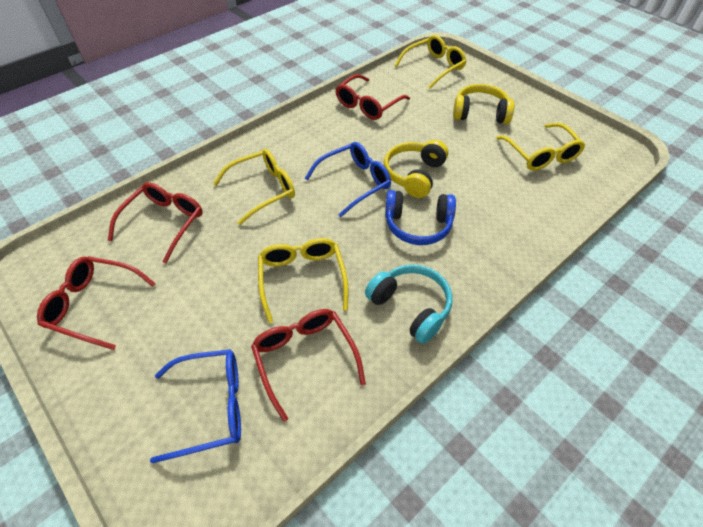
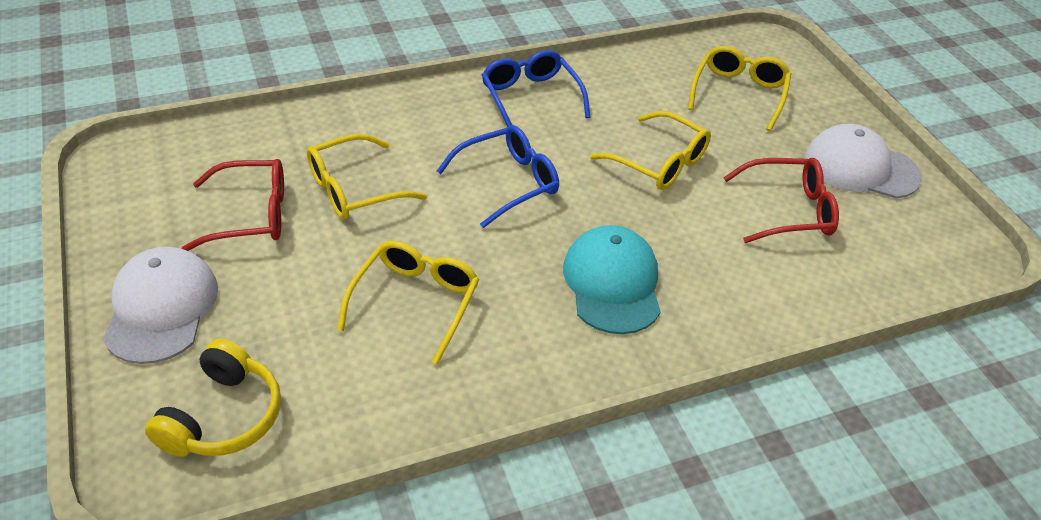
blue headphones: [385,190,456,245] = 1 -> none = 0
red glasses: [37,256,156,350] [108,182,203,264] [251,309,366,422] [335,74,410,120] = 4 -> [181,159,284,251] [724,158,839,243] = 2
turquoise cap: none = 0 -> [563,225,661,334] = 1
turquoise headphones: [365,264,452,344] = 1 -> none = 0
white cap: none = 0 -> [103,247,218,364] [806,124,922,199] = 2
yellow headphones: [384,140,448,198] [453,84,514,124] = 2 -> [145,338,281,457] = 1

